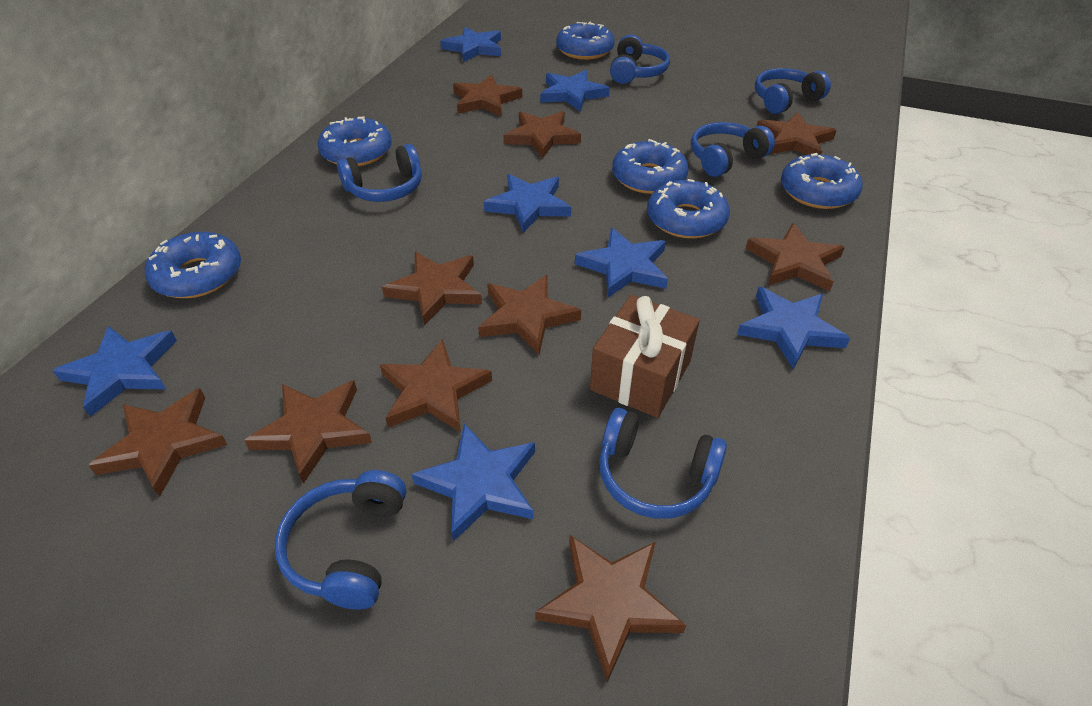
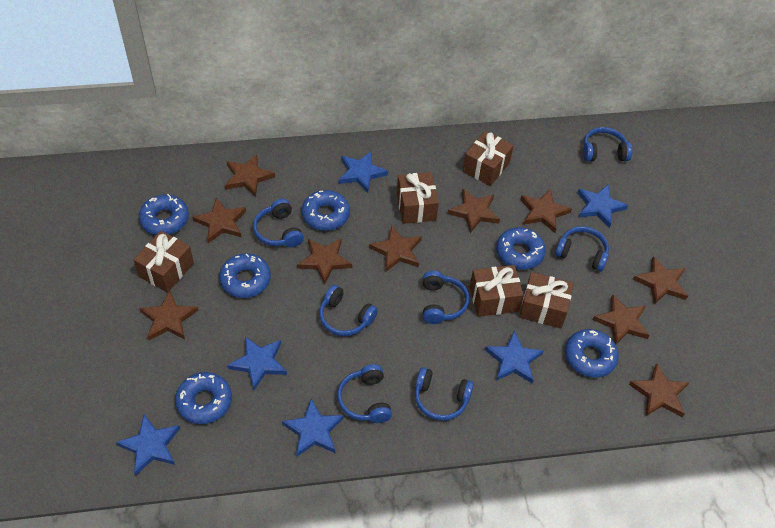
blue headphones: [275,470,406,610] [337,144,422,202] [599,408,727,519] [610,34,670,84] [691,122,775,177] [755,68,831,114] = 6 -> [253,199,304,247] [319,285,378,336] [337,364,392,423] [415,367,474,421] [423,271,469,324] [555,226,609,272] [583,127,632,162] = 7
blue star: [53,326,177,417] [411,423,535,542] [440,27,501,62] [484,174,571,233] [540,70,610,112] [575,228,668,298] [737,287,850,369] = 7 -> [116,414,180,476] [227,337,287,390] [282,399,344,457] [339,151,388,193] [485,331,543,383] [577,185,628,228] = 6
brown gift: [590,295,700,418] = 1 -> [133,231,194,293] [397,172,439,224] [463,131,514,186] [470,265,524,317] [519,272,574,328] = 5

